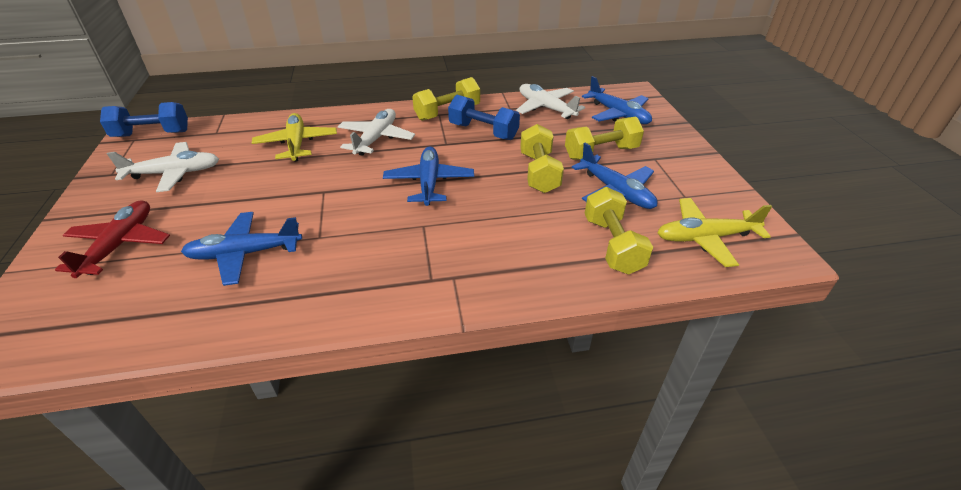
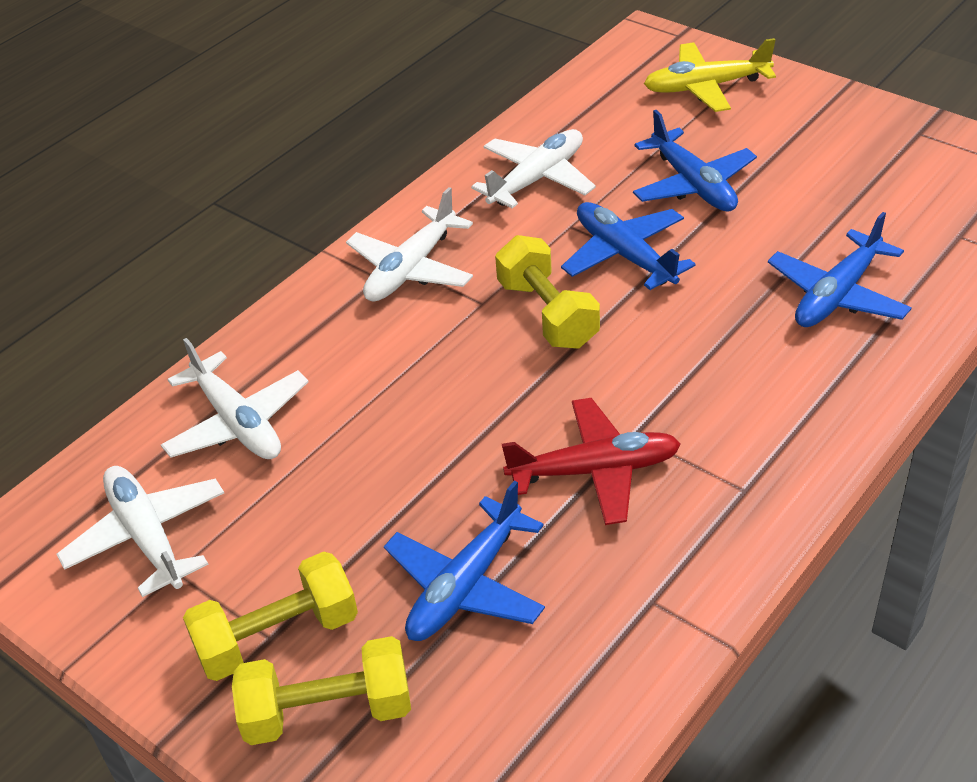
blue dumbbell: [100,102,188,137] [448,95,520,140] = 2 -> none = 0
white plane: [107,142,219,192] [338,109,415,156] [516,84,585,119] = 3 -> [57,466,224,597] [161,338,309,459] [346,187,473,302] [471,129,596,208] = 4
yellow dumbbell: [412,77,480,121] [520,124,564,193] [565,117,644,160] [585,187,653,274] = 4 -> [183,552,358,681] [232,636,411,745] [495,235,600,349] = 3
yellow plane: [252,113,337,162] [657,198,772,267] = 2 -> [644,38,776,112] = 1

